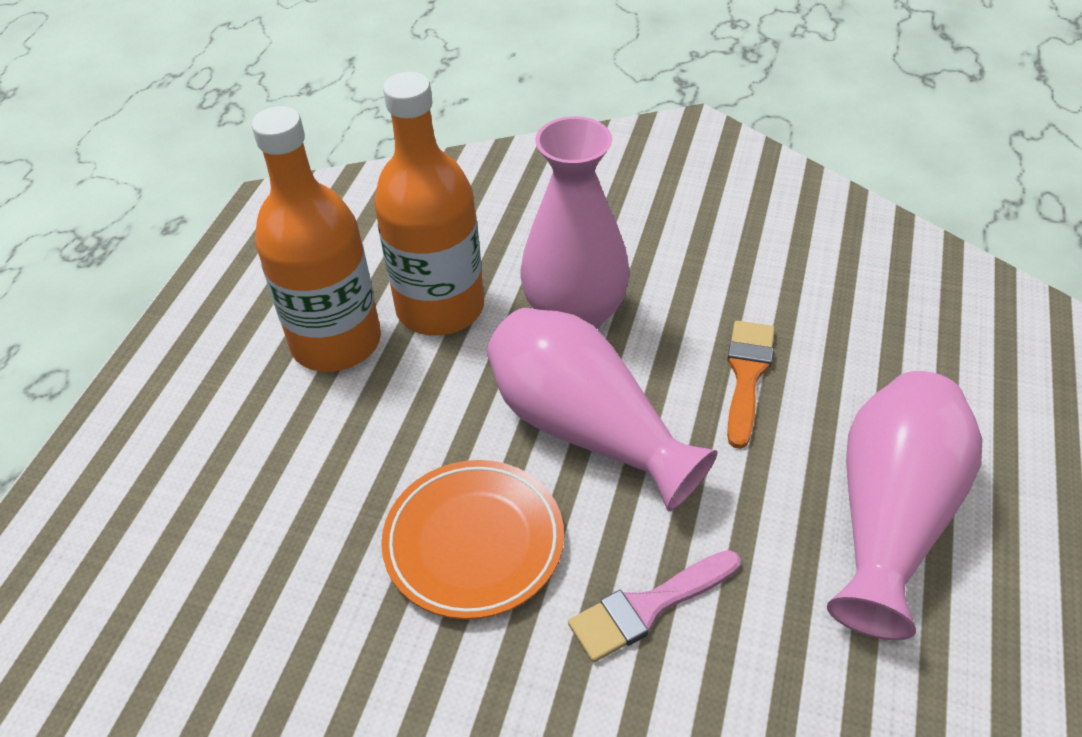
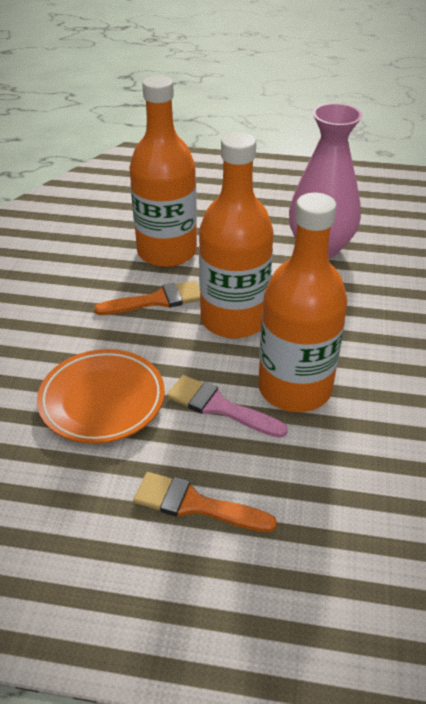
orange bottle: [252,106,381,372] [374,72,484,336] = 2 -> [129,75,197,267] [199,132,274,339] [258,193,347,412] = 3
orange brush: [727,321,775,449] = 1 -> [94,281,200,315] [133,472,277,532] = 2
pink vase: [487,308,718,512] [521,116,630,329] [827,371,983,640] = 3 -> [289,103,362,259] = 1

